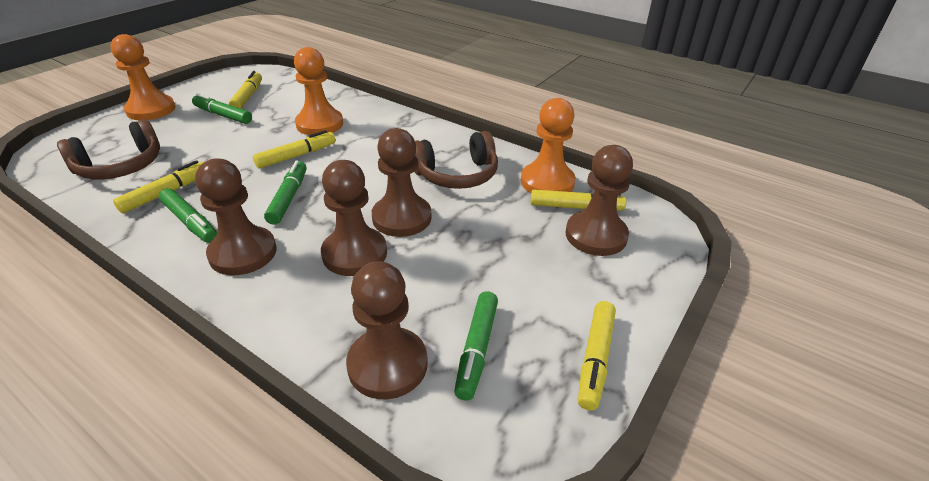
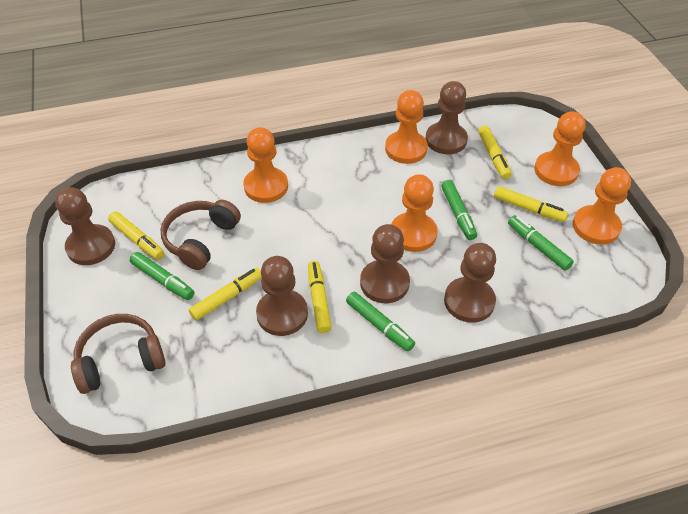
orange pawn: [110,34,175,120] [294,47,343,135] [521,98,576,193] = 3 -> [243,127,288,203] [385,90,428,164] [391,174,437,252] [534,111,586,186] [573,167,631,245] = 5

